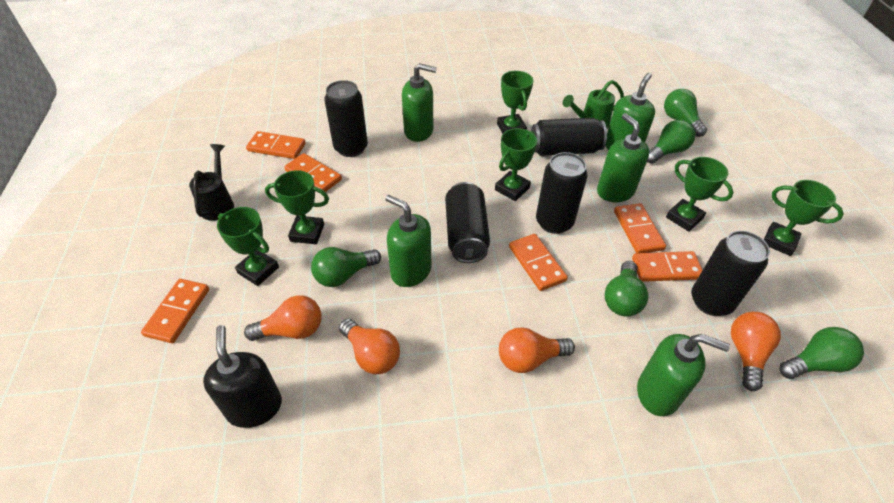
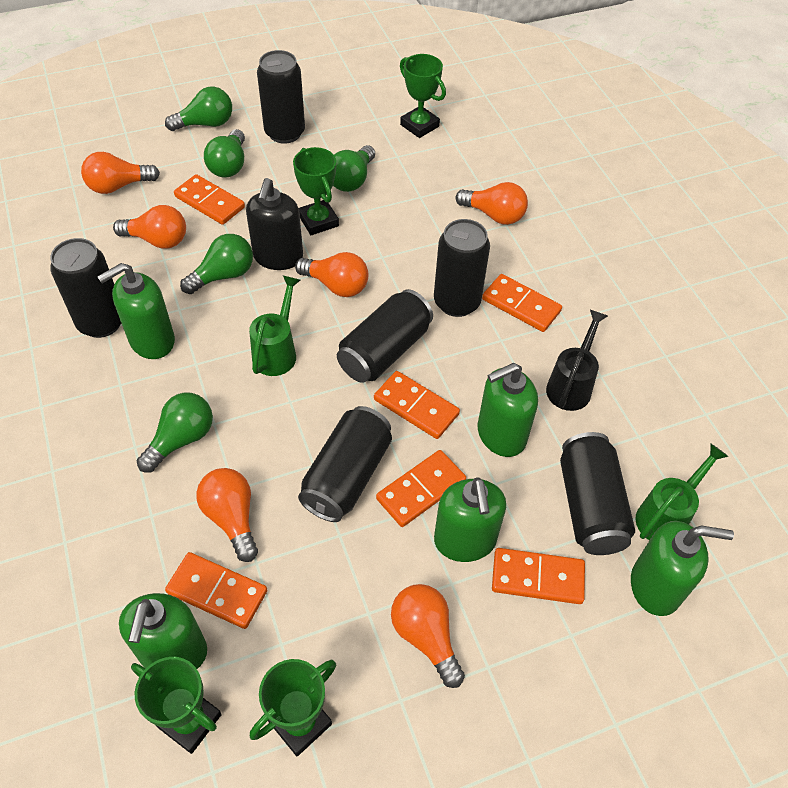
black can: [324,80,368,157] [445,182,490,263] [531,118,607,156] [536,152,588,234] [691,231,770,316] = 5 -> [50,238,121,338] [257,50,305,144] [298,406,392,522] [337,289,433,383] [434,219,490,317] [560,432,635,555] = 6
green trophy: [217,207,279,286] [265,170,329,244] [495,128,537,201] [497,71,533,134] [666,157,733,232] [764,180,844,256] = 6 -> [131,657,222,754] [250,659,336,756] [293,147,339,235] [400,54,446,138] = 4
green watering can: [563,80,624,129] = 1 -> [249,275,300,376] [636,443,729,540] = 2
orange light bulb: [244,295,321,341] [339,319,400,374] [499,327,575,373] [731,312,781,391] = 4 -> [81,152,160,194] [113,205,186,249] [196,468,258,562] [295,252,369,297] [391,584,465,688] [456,182,528,225] = 6

